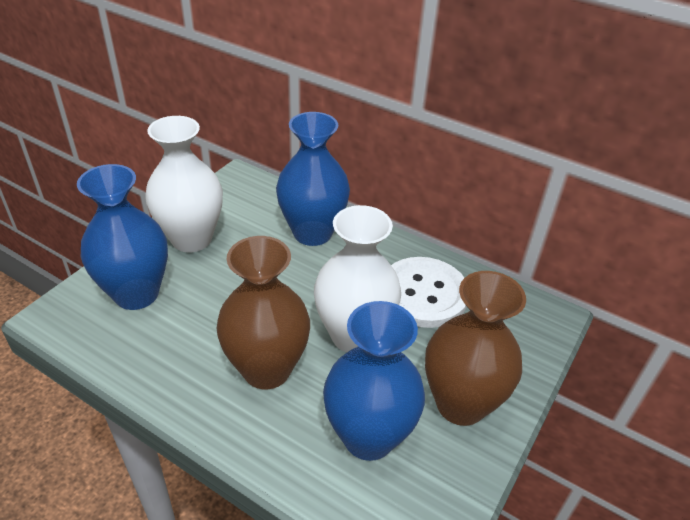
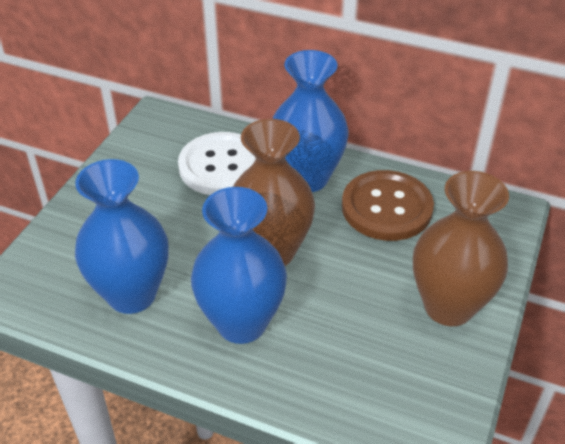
brown button: none = 0 -> [342,170,434,241] = 1
white vase: [145,116,223,252] [314,205,401,352] = 2 -> none = 0

